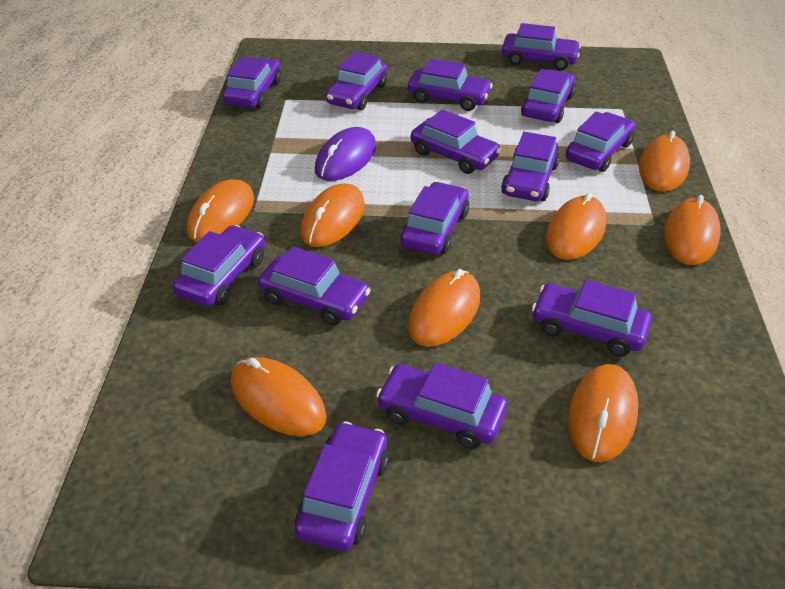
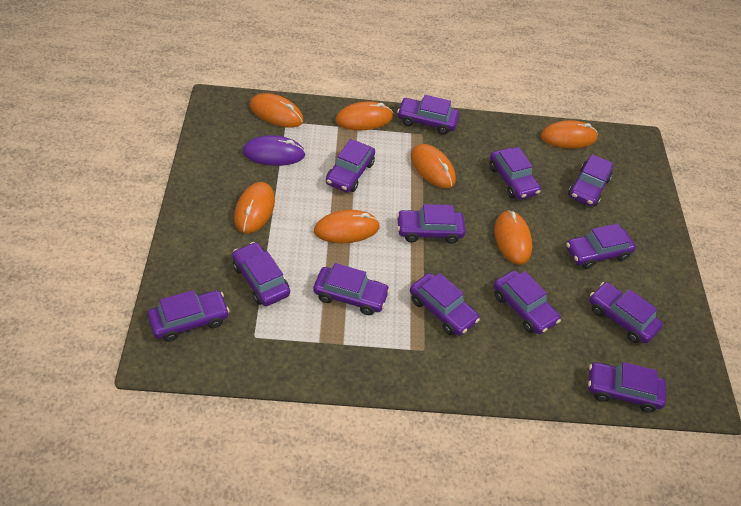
orange mouse: [187,179,254,242] [231,357,327,436] [301,183,365,247] [408,269,480,347] [546,192,606,260] [568,364,639,462] [639,131,690,192] [664,195,721,265] = 8 -> [234,182,275,233] [250,93,304,128] [314,210,380,243] [336,101,393,130] [411,144,456,189] [494,210,532,265] [541,120,598,149] = 7
purple car: [173,225,265,306] [223,57,281,108] [258,246,371,325] [295,421,389,551] [326,52,387,110] [376,362,508,449] [400,182,469,255] [408,58,493,111] [411,109,501,174] [501,132,560,201] [502,23,581,70] [521,69,576,123] [532,280,652,357] [566,111,635,172] = 14 -> [148,290,230,342] [232,242,290,306] [313,263,390,315] [326,139,375,192] [397,95,459,135] [397,204,466,244] [410,273,480,336] [490,147,541,200] [493,270,561,334] [566,223,636,269] [568,154,613,207] [588,362,666,413] [589,282,663,343] = 13

